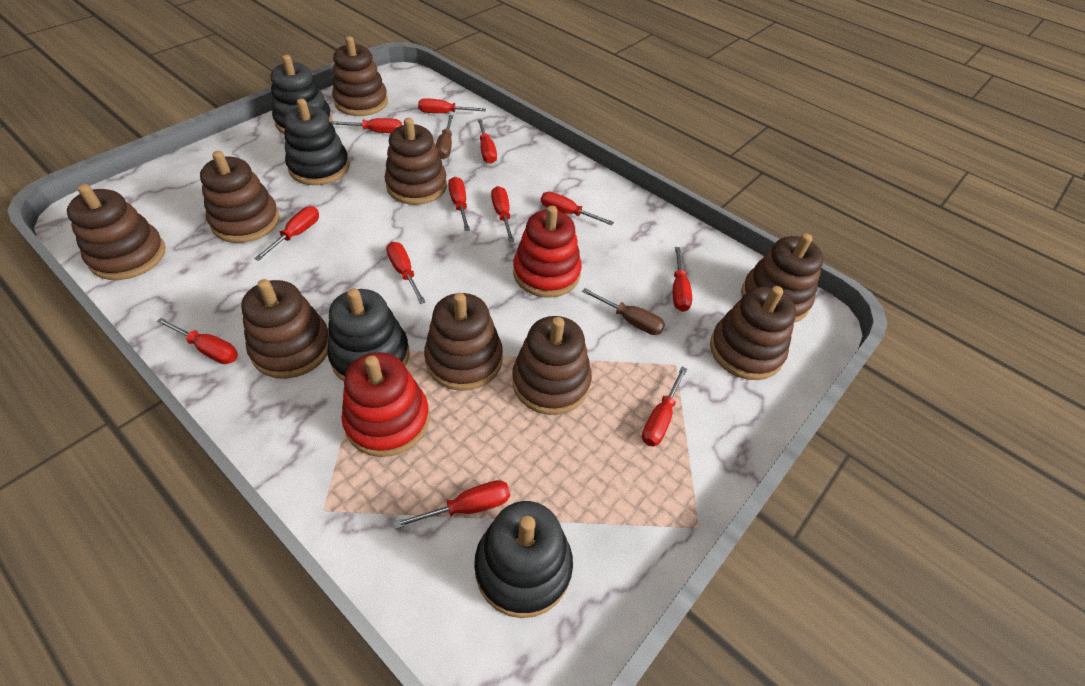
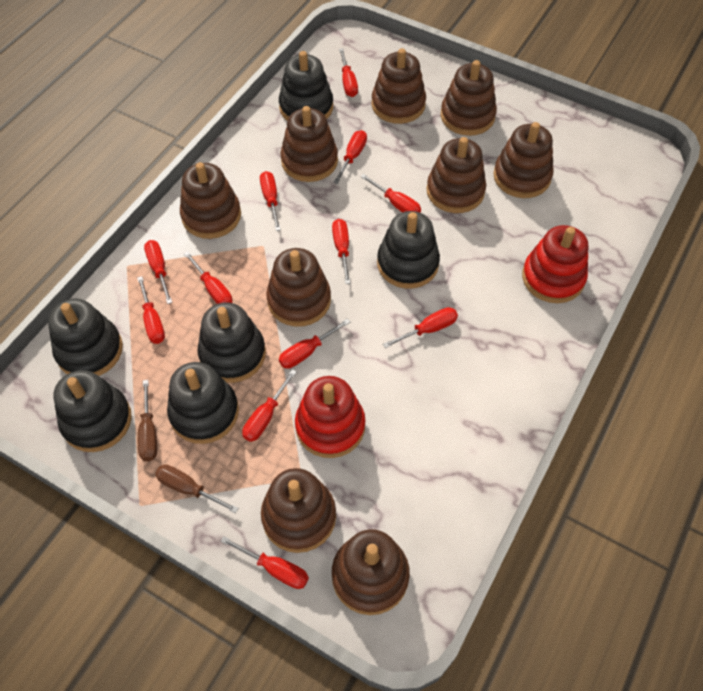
black stacking toy: [271,55,332,134] [284,99,349,185] [327,288,410,381] [474,501,573,618] = 4 -> [48,299,123,376] [53,370,132,452] [167,362,239,444] [198,302,266,383] [279,51,333,121] [377,211,440,289] = 6

